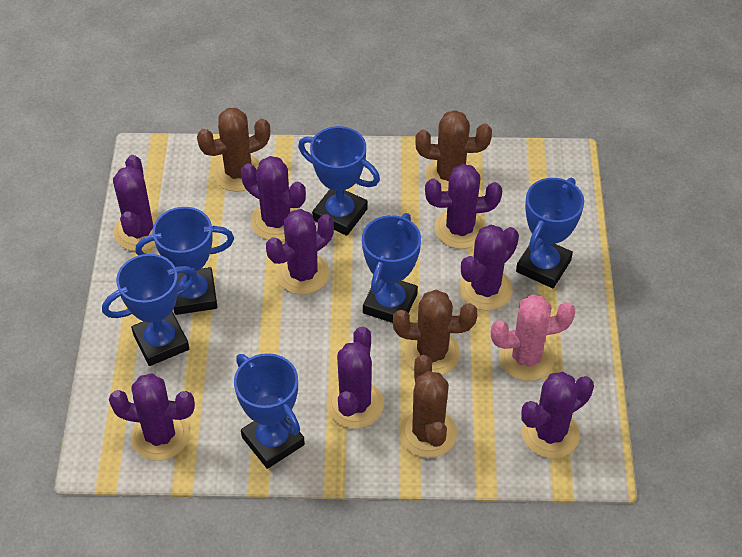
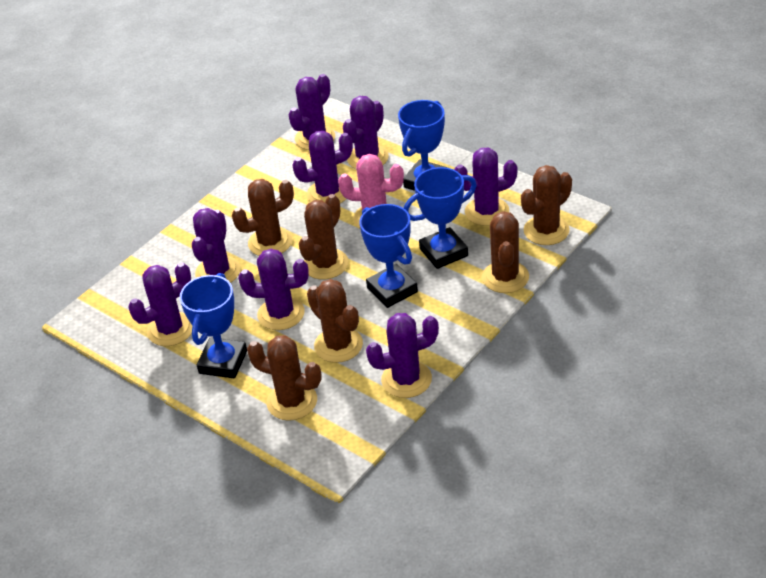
blue trophy: [102,254,197,366] [135,207,234,315] [234,353,305,469] [298,126,380,236] [362,213,421,323] [516,178,584,288] = 6 -> [180,273,247,378] [359,204,418,308] [398,100,448,191] [404,167,477,269] = 4
brown cactus: [197,108,270,192] [393,290,478,375] [399,355,457,458] [415,110,492,191] = 4 -> [232,179,294,256] [247,335,322,421] [299,194,349,279] [307,279,363,363] [482,211,529,293] [521,165,572,245] = 6

